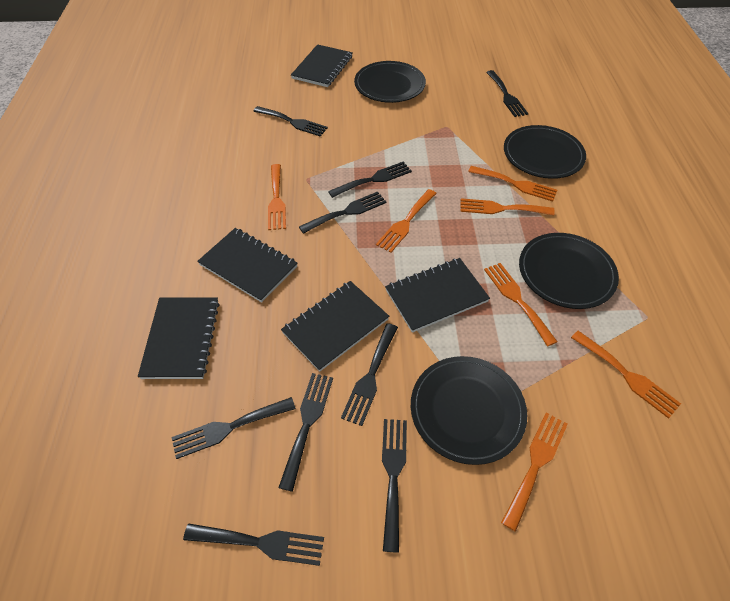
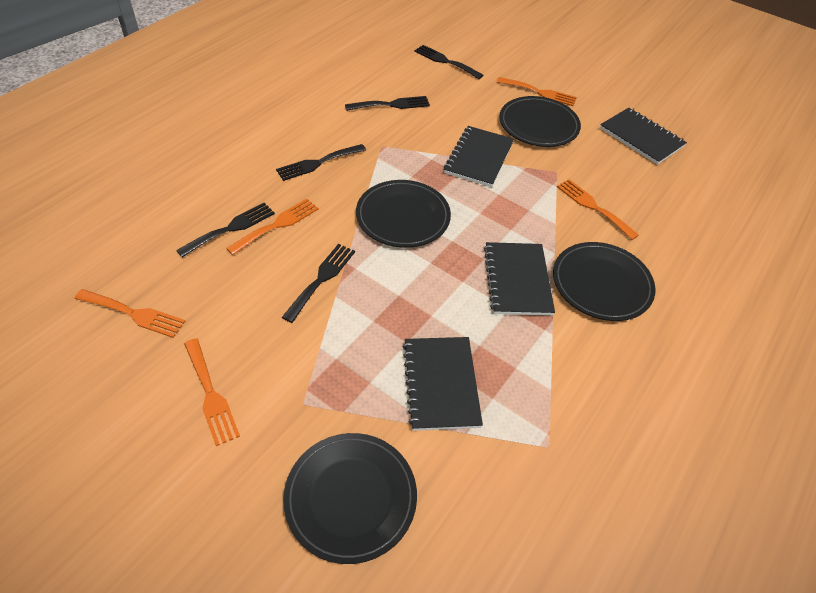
black fork: [172,397,296,459] [183,523,324,566] [253,106,328,137] [278,373,333,492] [299,192,387,234] [328,162,412,198] [341,323,398,426] [382,419,407,553] [486,70,528,117] = 9 -> [176,203,275,257] [276,144,366,181] [282,244,355,323] [345,96,430,111] [414,45,484,79] = 5
black notebook: [138,297,220,379] [197,228,297,303] [281,281,389,372] [291,44,353,87] [385,258,490,333] = 5 -> [403,337,483,431] [444,126,514,187] [484,242,555,316] [600,108,687,165] = 4
orange fork: [268,164,286,230] [376,189,437,253] [460,198,555,215] [468,166,557,202] [484,263,558,346] [501,413,568,532] [571,331,681,419] = 7 -> [75,289,186,338] [184,338,240,446] [226,199,319,255] [497,77,577,106] [557,179,639,240] = 5

